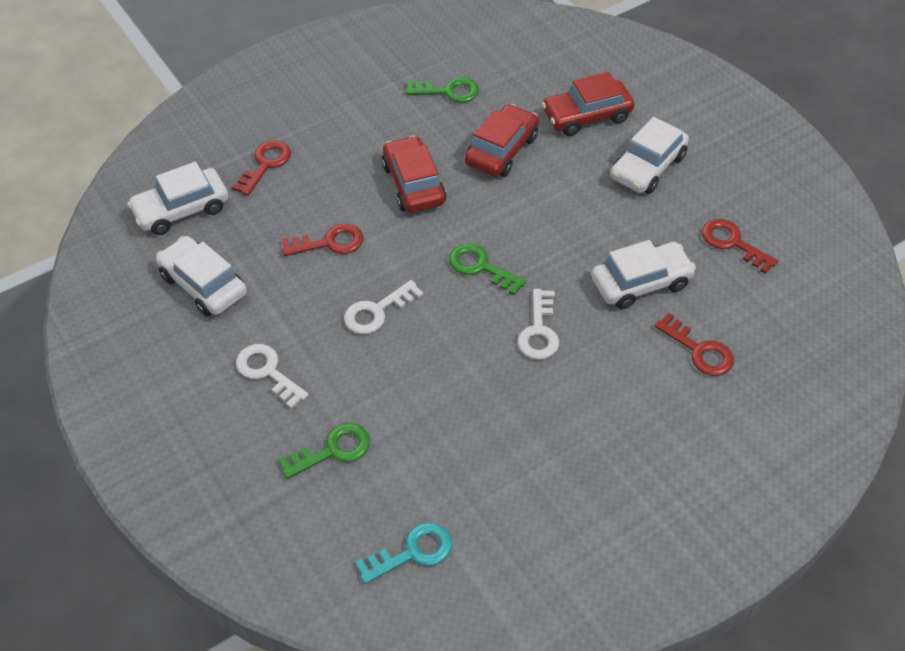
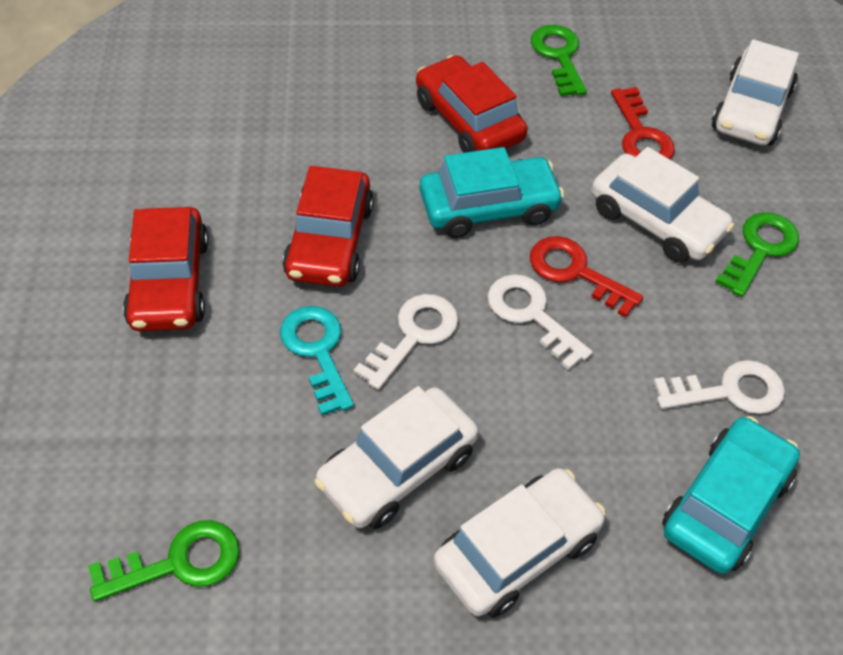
red key: [232,140,291,196] [281,224,364,256] [654,313,734,376] [702,219,778,274] = 4 -> [530,236,643,317] [611,87,675,159] = 2
turquoise car: none = 0 -> [419,147,564,238] [662,416,800,574] = 2

